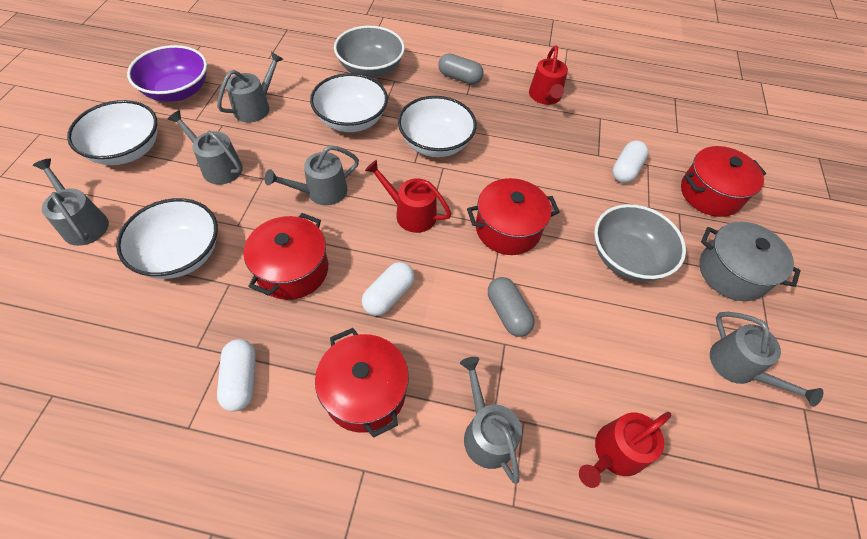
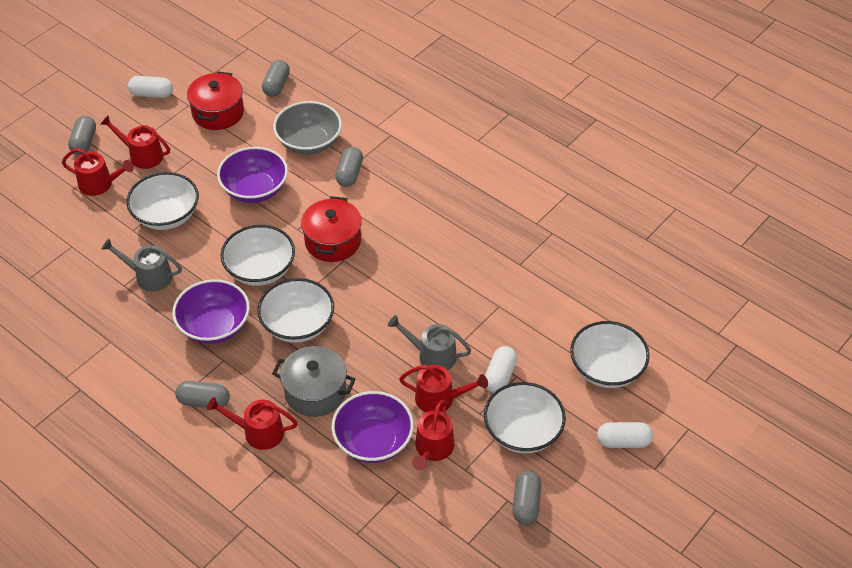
grey bowl: [334,26,405,78] [594,204,686,281] = 2 -> [273,101,342,155] = 1
grey capsule: [438,53,484,85] [488,277,535,337] = 2 -> [68,116,96,155] [175,381,230,408] [262,60,290,97] [335,147,363,187] [513,471,541,525] = 5
grey watering can: [33,159,109,246] [168,110,243,185] [217,52,283,122] [264,145,359,205] [460,357,522,483] [710,312,823,407] = 6 -> [101,239,182,291] [388,315,472,370] = 2
purple bowl: [127,45,207,102] = 1 -> [172,279,250,344] [217,147,288,203] [331,391,414,463] = 3
red pot: [244,213,328,300] [315,328,409,438] [467,178,560,255] [681,146,766,217] = 4 -> [187,71,244,130] [301,196,362,262] = 2
red watering can: [365,160,451,233] [529,46,568,105] [579,412,672,488] = 3 -> [62,148,134,196] [101,116,170,169] [207,397,298,450] [399,365,488,412] [412,399,454,470] = 5
white bowl: [67,100,157,165] [116,198,218,279] [310,73,388,132] [398,96,477,157] = 4 -> [126,172,199,230] [220,225,295,286] [257,278,334,343] [484,382,566,453] [570,321,650,388] = 5

